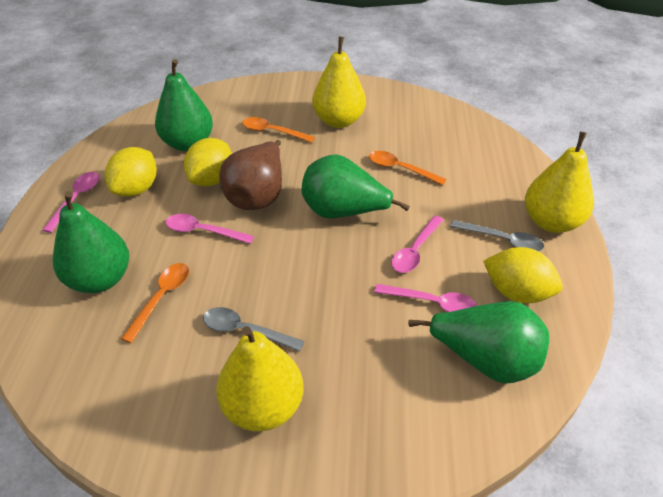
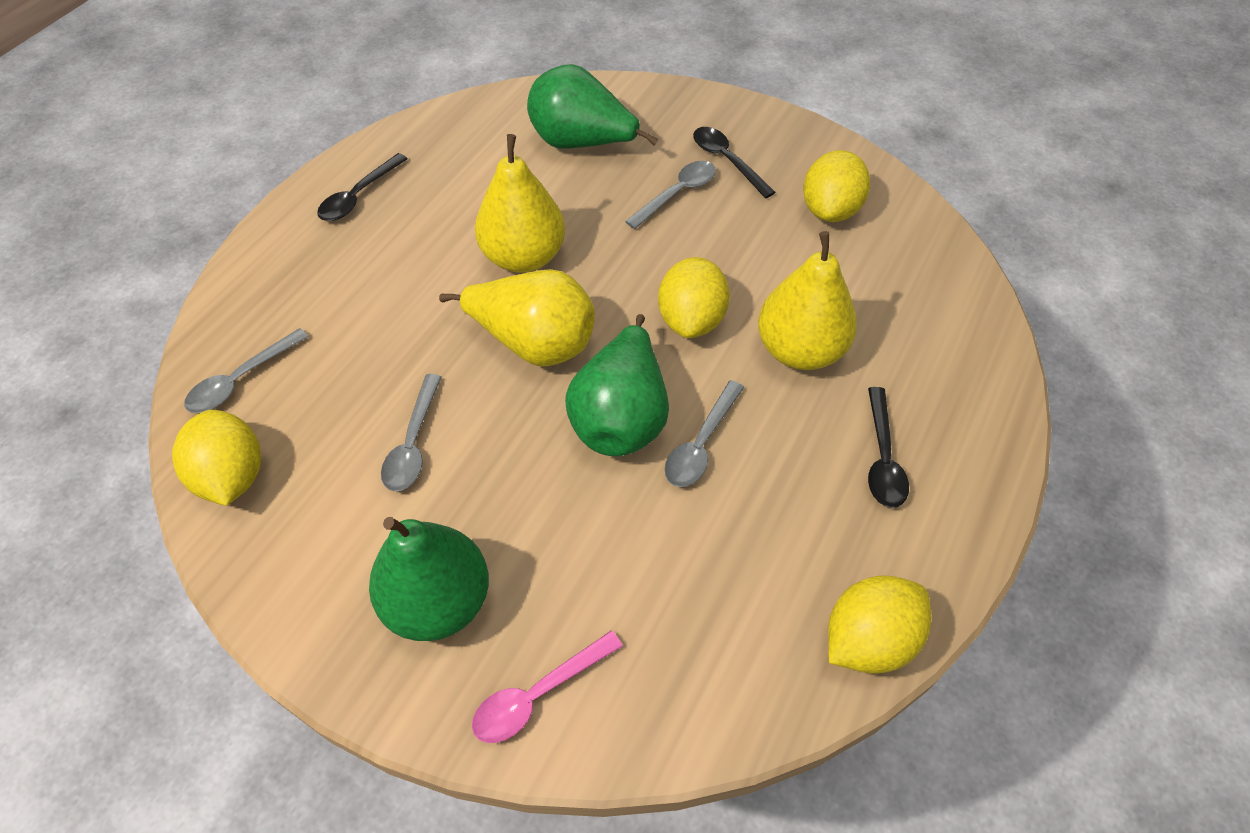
black spoon: none = 0 -> [317,153,408,221] [693,127,776,198] [868,387,909,508] = 3
brown pear: [219,140,282,210] = 1 -> none = 0
green pear: [53,191,129,293] [155,59,213,151] [302,154,410,219] [408,301,549,384] = 4 -> [369,517,489,641] [527,64,659,149] [565,314,669,456] = 3
grey spoon: [203,307,304,352] [450,220,544,251] = 2 -> [184,328,309,413] [381,374,441,491] [625,161,716,229] [664,380,744,487] = 4
orange spoon: [121,263,189,343] [242,117,315,143] [369,151,447,185] = 3 -> none = 0
pink spoon: [42,172,100,233] [166,214,254,244] [374,284,477,312] [391,216,444,273] = 4 -> [472,630,623,743] = 1
yellow lemon: [105,147,157,197] [184,138,232,186] [483,247,563,303] = 3 -> [172,410,261,506] [658,257,730,338] [803,150,870,222] [828,575,931,674] = 4

